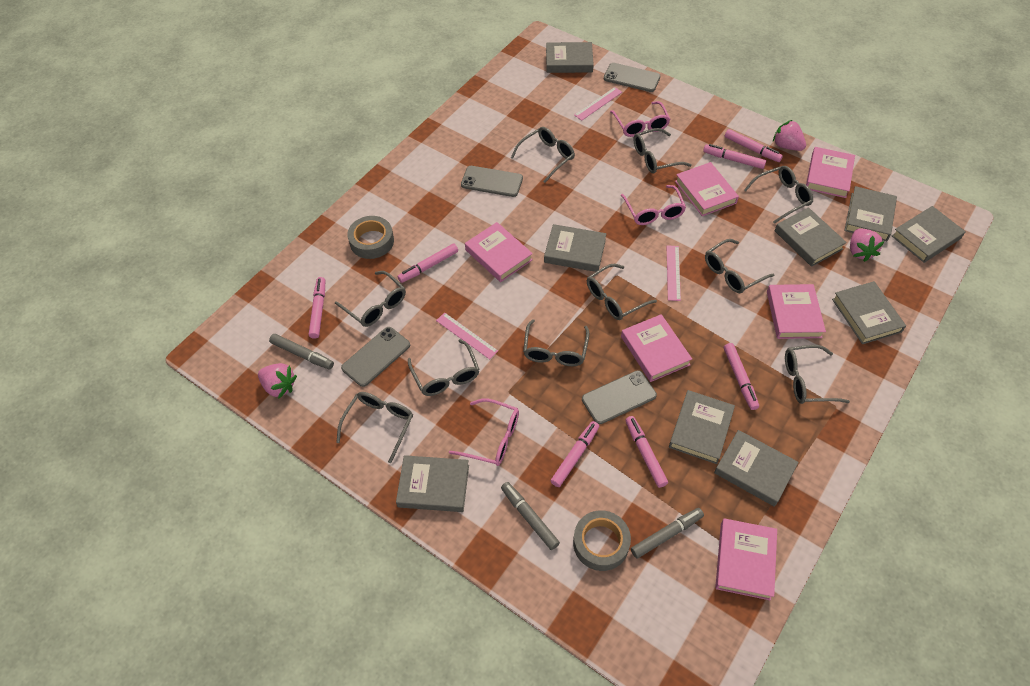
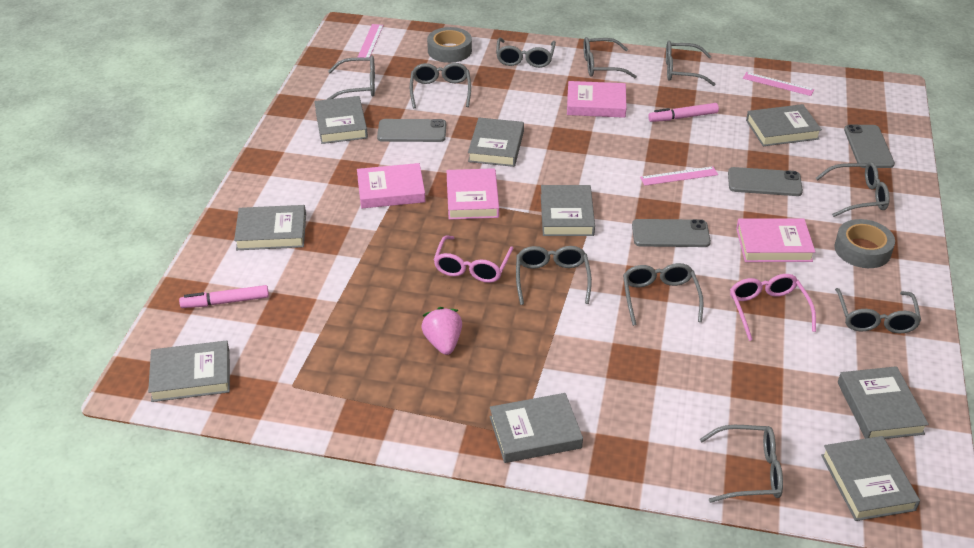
grey marker: [269,334,334,369] [501,482,560,550] [631,508,704,559] = 3 -> none = 0
pink book: [465,222,533,282] [621,314,692,382] [675,162,739,216] [715,518,777,601] [767,284,826,339] [806,147,855,198] = 6 -> [357,163,425,208] [447,168,499,220] [567,81,626,118] [736,218,815,262] = 4
pink glasses: [449,399,519,466] [610,101,670,137] [621,185,686,225] = 3 -> [434,235,514,283] [730,274,816,341] = 2
pink marker: [309,277,325,339] [397,244,458,283] [550,421,599,487] [625,416,668,488] [703,144,766,169] [724,343,759,410] [725,129,783,162] = 7 -> [179,285,269,308] [648,103,719,122] = 2
pink strawberry: [258,363,297,399] [773,120,806,151] [850,228,884,262] = 3 -> [421,307,462,355] = 1

